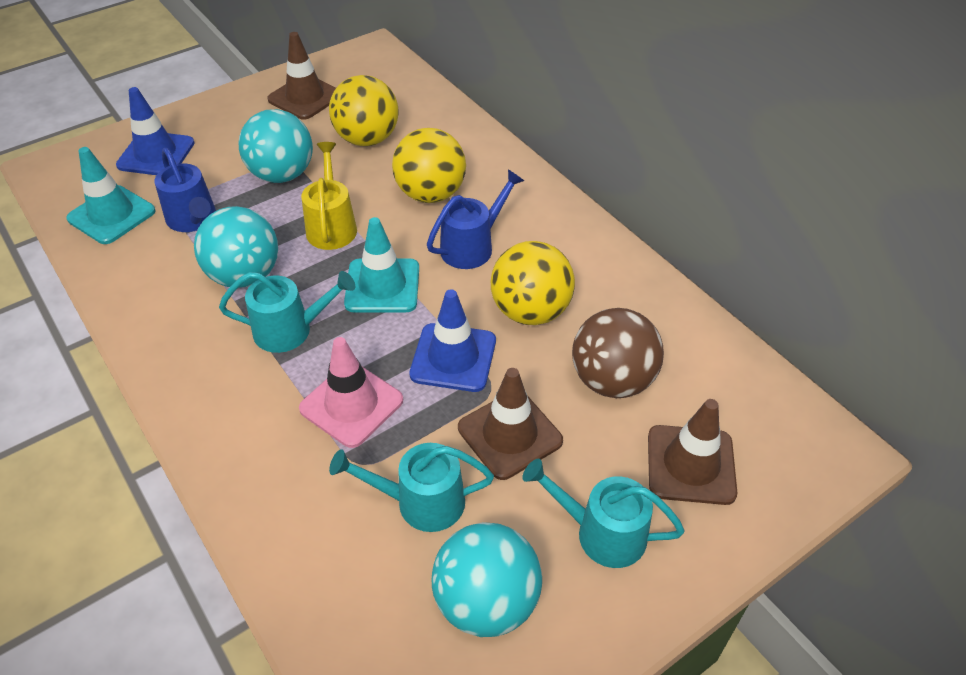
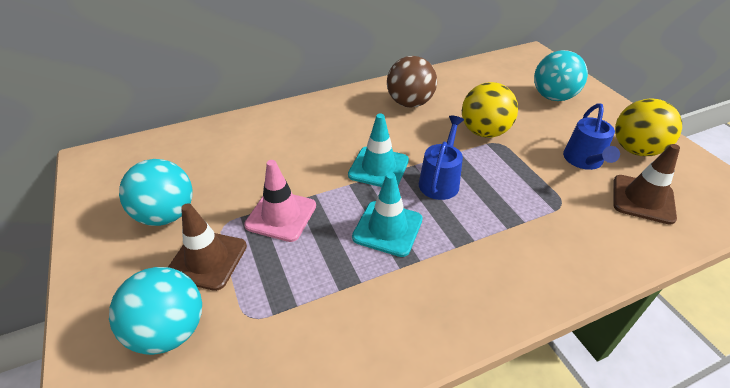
blue traffic cone: [116,87,194,175] [410,289,496,392] = 2 -> none = 0
brown traffic cone: [267,32,336,120] [458,368,563,480] [648,399,737,505] = 3 -> [168,203,247,291] [613,144,680,225] = 2
turquoise watering can: [219,271,355,353] [329,443,494,532] [522,459,685,568] = 3 -> none = 0
yellow ball: [329,75,398,146] [392,128,466,203] [491,241,575,325] = 3 -> [462,82,518,138] [615,99,682,156] = 2
yellow watering can: [301,142,357,250] = 1 -> none = 0

